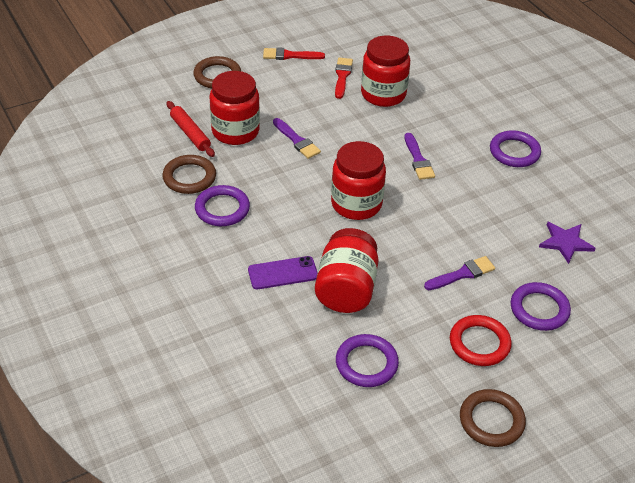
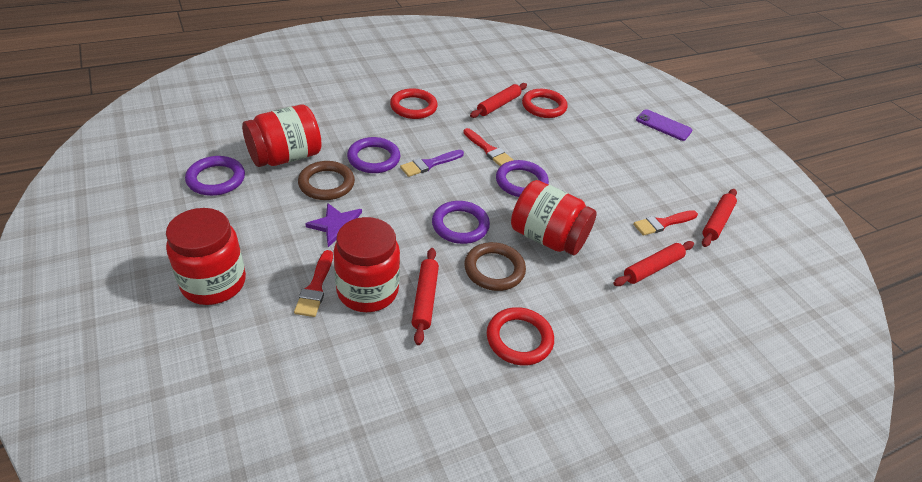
brown ring: [162,155,216,194] [193,56,241,88] [460,389,526,447] = 3 -> [298,161,355,200] [464,242,526,291] = 2
purple brush: [273,118,321,159] [404,133,435,180] [424,256,495,290] = 3 -> [400,150,464,177] = 1
red brush: [263,47,325,60] [335,58,353,99] = 2 -> [294,250,333,317] [463,128,514,166] [633,210,698,236] = 3
red ring: [450,315,512,366] = 1 -> [390,88,438,119] [487,307,554,366] [522,89,567,118] = 3
red rolling pin: [167,101,215,157] = 1 -> [412,248,439,345] [470,83,527,118] [613,241,694,286] [702,189,737,247] = 4

